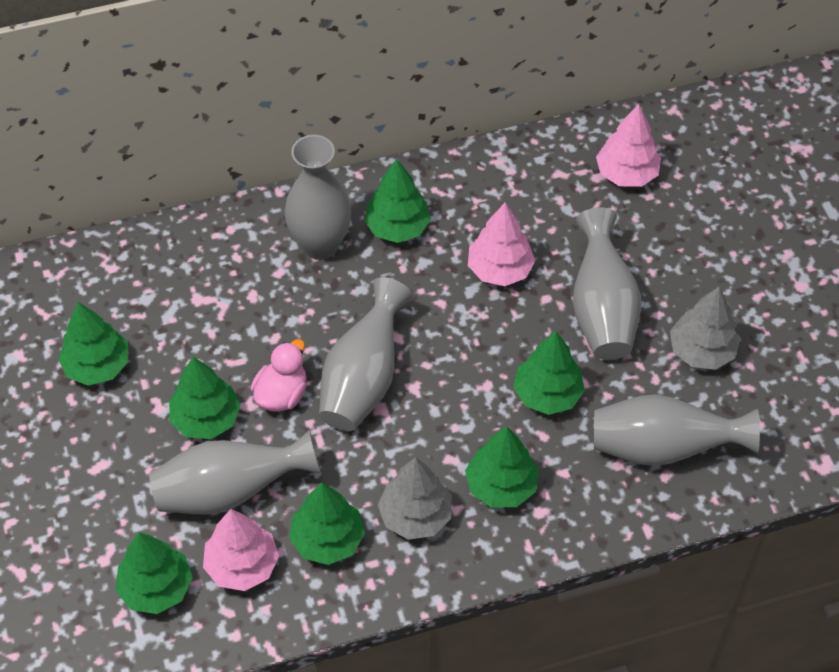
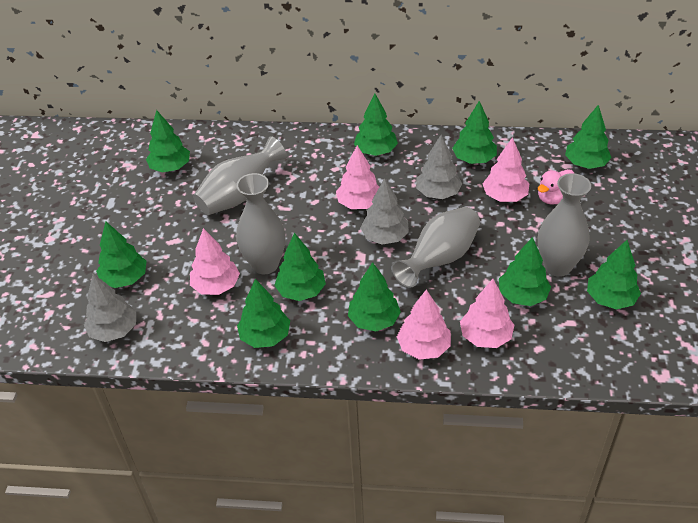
green tree: [58,302,128,386] [116,532,193,614] [169,357,241,439] [289,482,365,565] [364,159,431,243] [465,426,539,508] [513,331,585,415] = 7 -> [96,221,146,288] [146,110,190,172] [237,279,290,348] [274,233,326,301] [348,262,401,331] [354,93,398,156] [452,101,497,164] [499,237,551,306] [565,104,612,169] [587,240,641,309] = 10
grey tree: [378,457,452,540] [670,286,740,370] = 2 -> [84,274,136,342] [361,178,409,245] [416,135,462,199] = 3
grey vase: [149,430,320,515] [284,135,351,260] [319,277,413,431] [573,207,641,360] [594,394,760,466] = 5 -> [193,136,287,215] [236,173,286,274] [392,207,480,288] [538,173,591,277] = 4
pink tree: [203,509,279,591] [468,203,535,286] [596,104,661,187] = 3 -> [190,228,240,295] [336,145,379,209] [397,289,451,360] [460,279,514,348] [483,137,529,202] = 5

